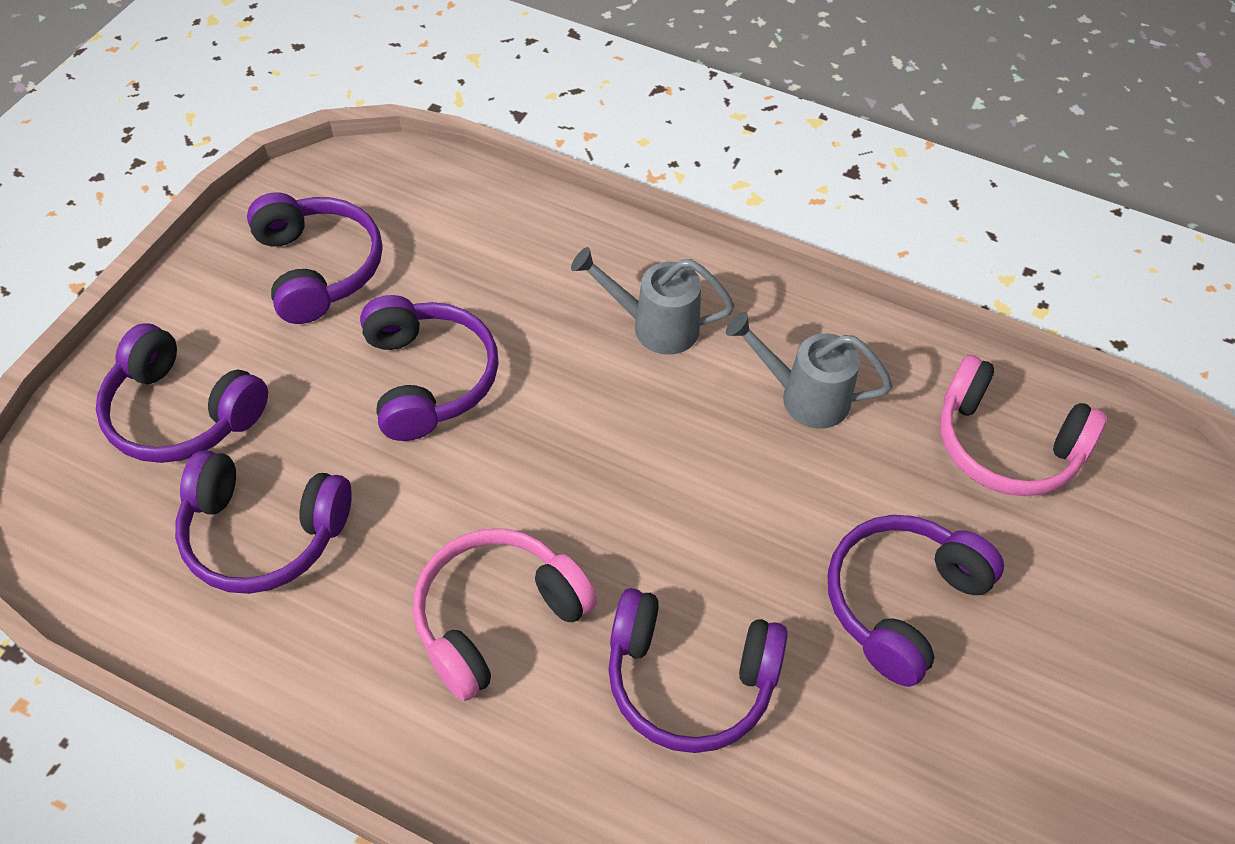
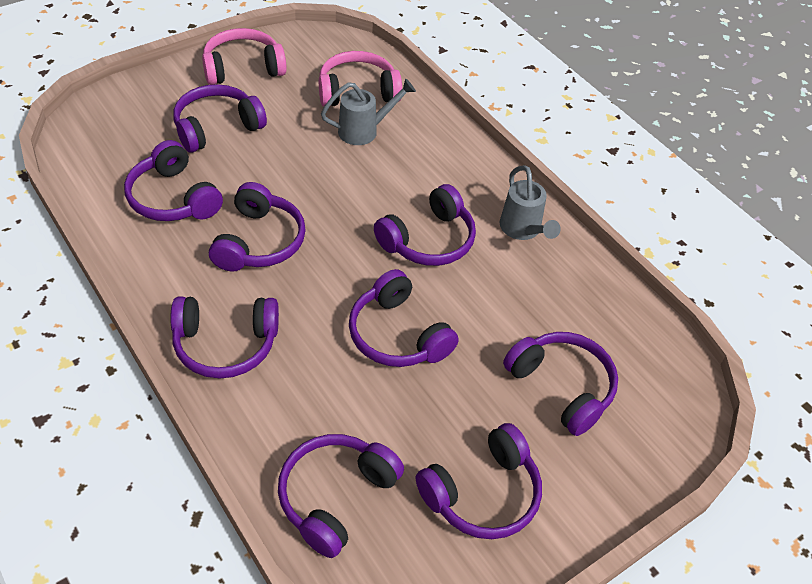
purple headphones: [96,323,268,463] [175,450,352,594] [247,192,382,324] [360,295,499,441] [608,588,788,753] [828,515,1004,687] = 6 -> [124,140,223,221] [170,297,279,378] [173,84,267,153] [209,182,306,272] [278,434,404,558] [349,269,459,367] [374,184,476,266] [416,423,542,539] [503,332,618,436] = 9

